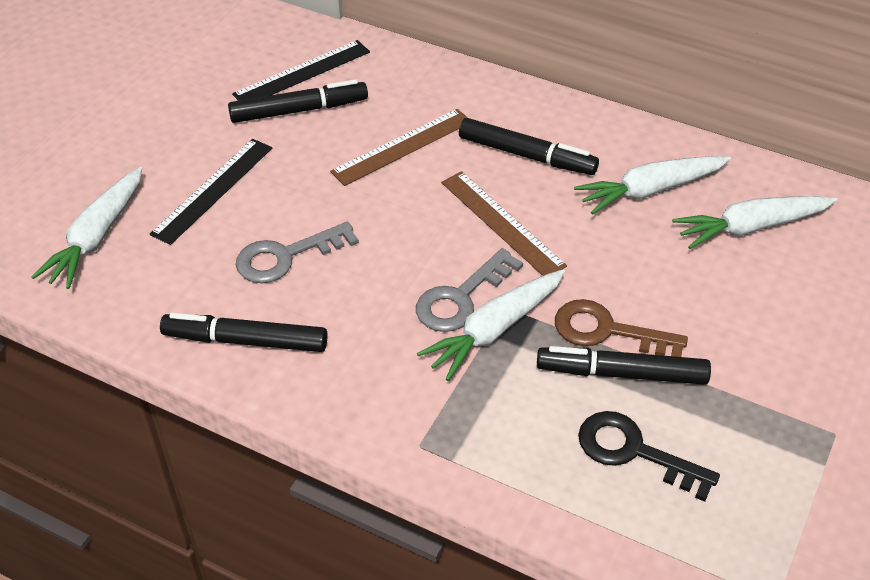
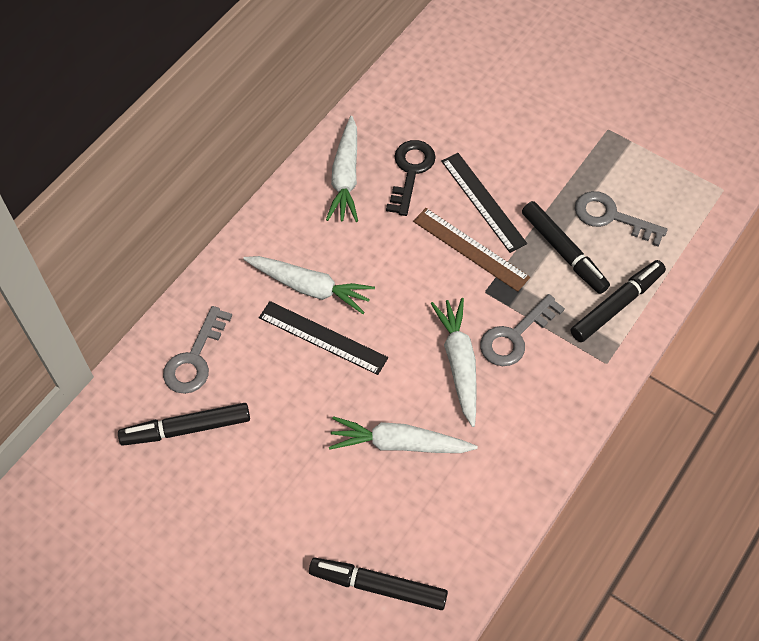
brown key: [555,299,688,357] = 1 -> none = 0
brown ruler: [330,109,468,186] [441,171,567,276] = 2 -> [413,208,530,292] = 1
grey key: [236,222,359,283] [416,248,523,332] = 2 -> [163,306,232,394] [480,294,565,366] [575,191,668,247] = 3

